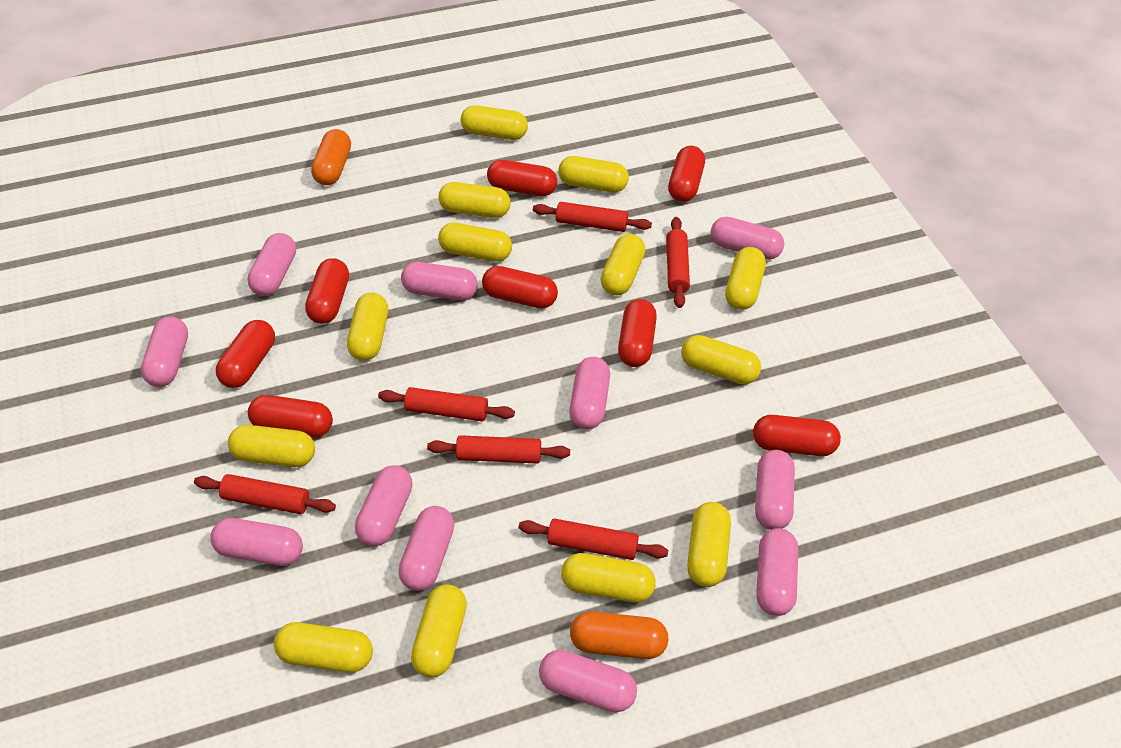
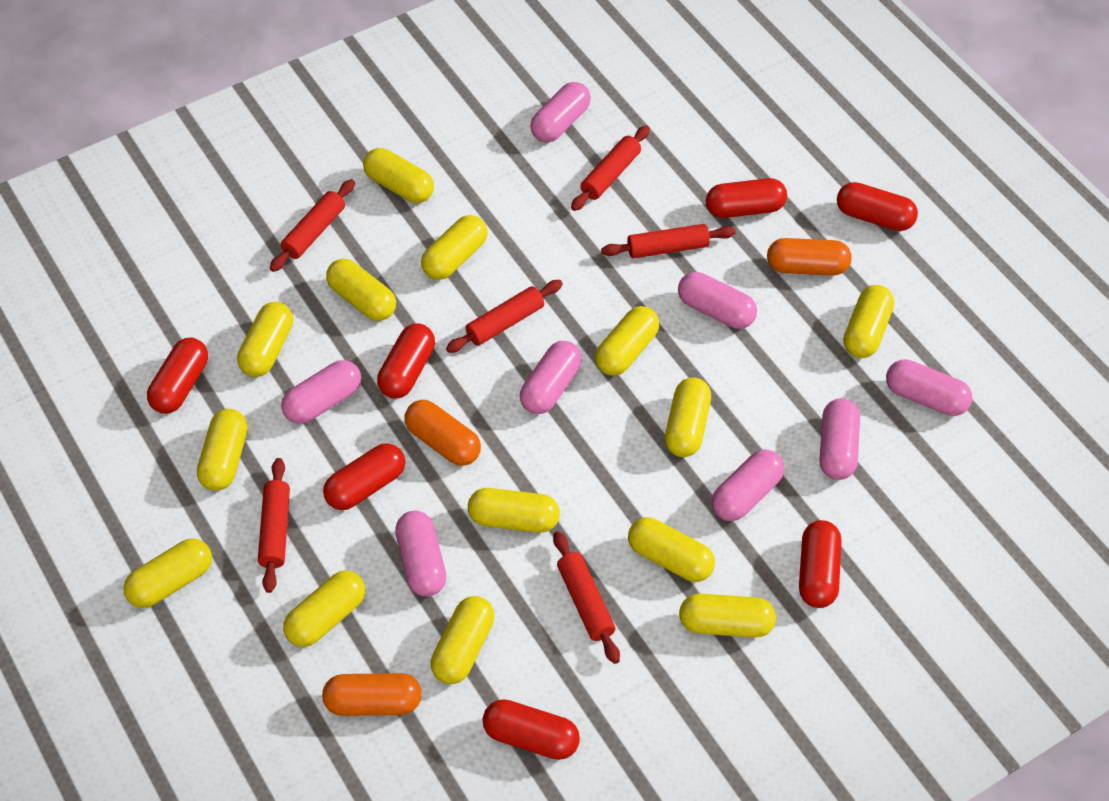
orange capsule: [311,129,351,185] [570,612,669,659] = 2 -> [322,673,422,716] [405,400,481,466] [767,238,852,275] = 3
pink capsule: [141,316,188,387] [210,518,303,566] [248,233,296,296] [355,465,412,546] [398,506,454,591] [401,262,478,300] [539,650,637,712] [569,357,610,430] [711,217,784,260] [755,450,795,530] [756,528,798,616] = 11 -> [281,360,361,424] [395,511,446,597] [520,341,582,414] [530,82,591,143] [678,272,757,329] [712,450,784,521] [819,398,860,480] [886,359,972,416] = 8
red capsule: [216,320,275,388] [248,395,333,438] [305,258,349,324] [482,266,558,308] [487,160,557,196] [618,299,657,367] [668,146,705,202] [753,415,841,456] = 8 -> [147,338,208,414] [323,443,405,510] [377,324,435,399] [483,699,580,760] [706,178,787,218] [799,520,841,608] [837,182,918,231] = 7
yellow capsule: [228,425,315,467] [274,622,373,672] [347,293,388,361] [411,584,467,677] [438,182,511,218] [438,223,512,262] [461,105,528,140] [558,156,629,193] [561,553,656,603] [601,234,645,295] [681,335,761,384] [687,502,731,587] [725,247,766,310] = 13 -> [123,538,212,608] [197,409,248,491] [237,302,293,377] [283,570,365,647] [326,259,396,321] [363,148,434,203] [421,215,487,280] [431,596,495,684] [468,488,560,533] [595,306,660,376] [628,517,715,582] [665,377,711,457] [679,594,776,638] [844,285,894,358] = 14

